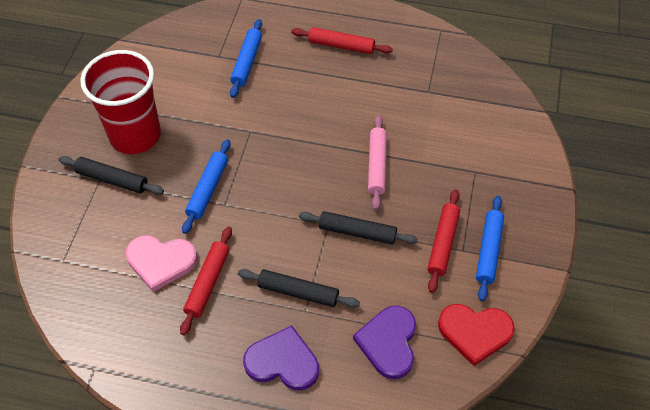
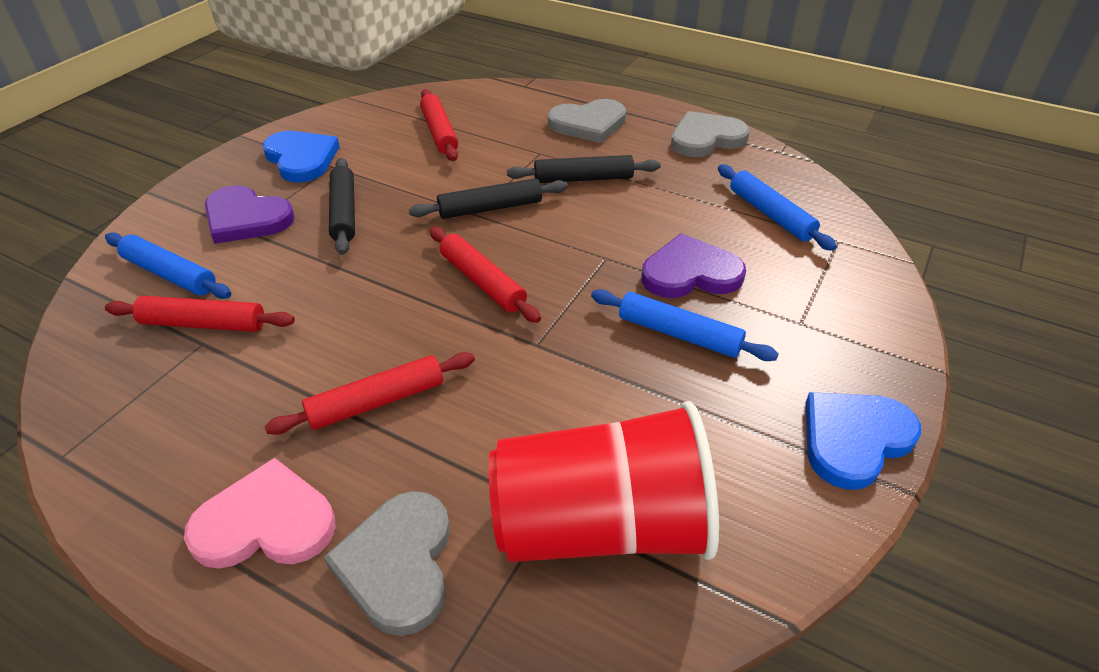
blue heart: none = 0 -> [262,131,340,182] [806,392,921,490] = 2
grey heart: none = 0 -> [324,491,450,636] [548,99,626,143] [671,111,750,157] = 3
pink rolling pin: [368,115,387,210] = 1 -> none = 0
red heart: [438,304,515,366] = 1 -> none = 0
red rolling pin: [180,226,232,335] [291,27,393,54] [427,189,460,293] = 3 -> [105,296,295,332] [264,352,475,435] [420,89,458,161] [430,227,541,323] = 4

